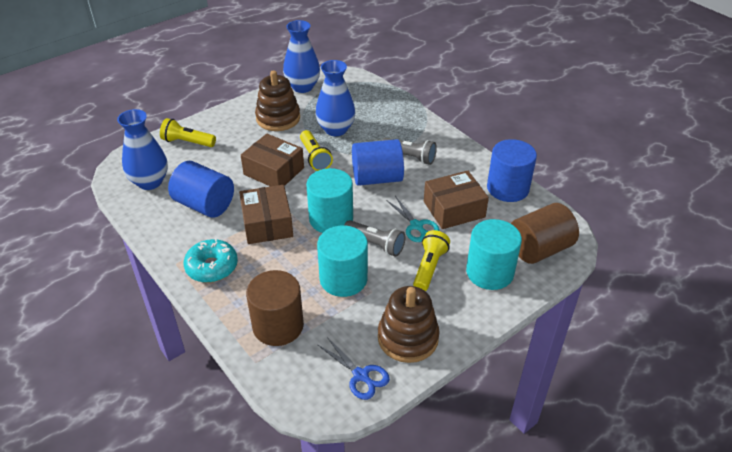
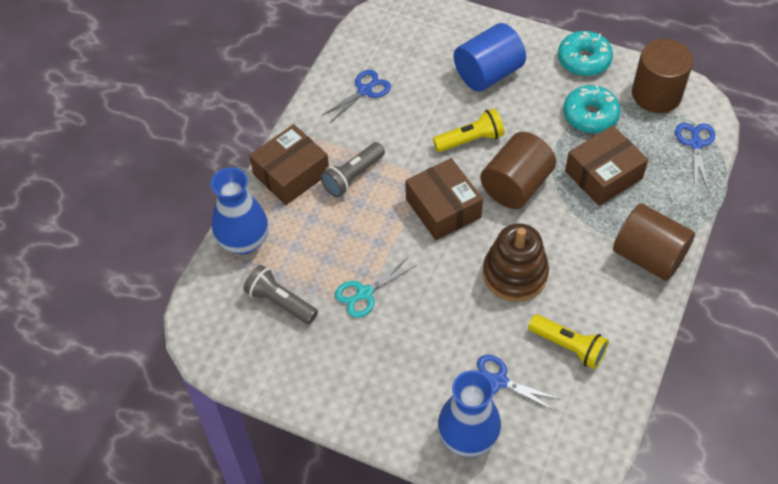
blue cylinder: [168,161,234,218] [352,139,404,186] [487,139,537,202] = 3 -> [454,23,526,92] = 1
blue scissors: [318,337,390,400] = 1 -> [322,70,391,123] [477,355,561,411] [675,123,715,189] = 3
blue vase: [117,109,168,190] [283,20,320,93] [316,60,355,136] = 3 -> [211,167,268,255] [438,370,501,457] = 2
brown cylinder: [246,270,304,346] [511,203,579,264] = 2 -> [480,132,556,209] [613,203,695,281] [632,39,693,113] = 3
brown stacking toy: [255,70,300,131] [378,286,440,363] = 2 -> [483,223,549,302] = 1
turquoise cylinder: [306,168,353,233] [317,225,368,297] [466,219,522,290] = 3 -> none = 0
turquoise donut: [184,238,238,283] = 1 -> [558,31,613,76] [563,84,621,133] = 2
yellow flashlight: [160,118,216,147] [300,130,333,171] [413,230,450,291] = 3 -> [433,108,504,152] [528,314,609,369] = 2

